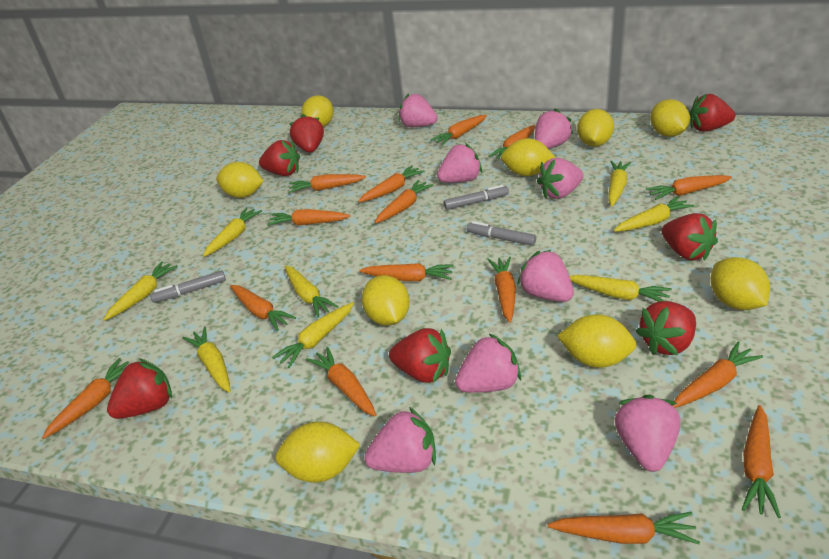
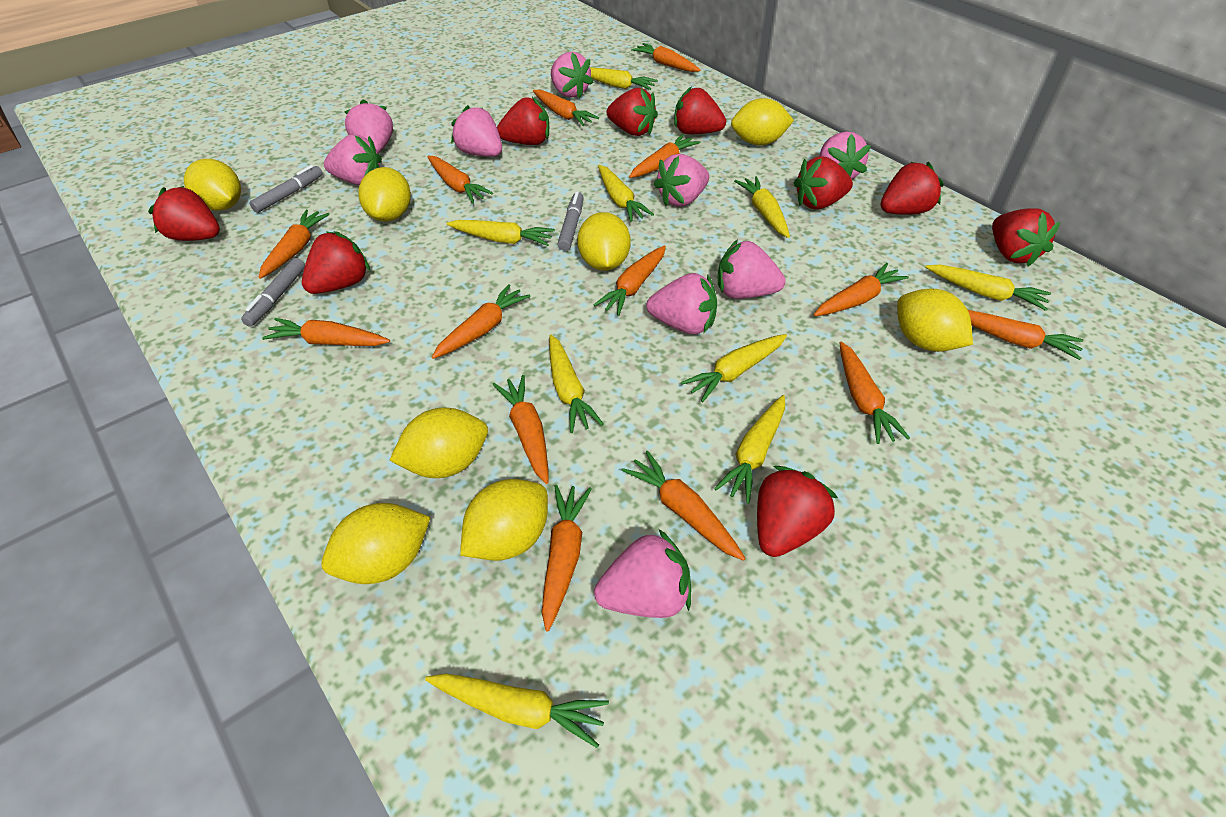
orange carrot: [42,358,129,439] [230,285,296,331] [267,209,351,226] [289,174,366,193] [306,347,377,417] [358,165,425,202] [359,263,454,281] [375,180,434,223] [430,115,487,145] [488,257,516,323] [489,125,535,159] [547,512,700,544] [646,175,732,200] [672,342,763,408] [742,405,781,518] = 15 -> [259,210,330,279] [262,318,390,346] [427,156,493,203] [432,284,531,359] [493,375,549,484] [533,90,599,126] [542,485,592,631] [594,246,666,316] [622,451,746,561] [629,134,700,178] [631,43,701,72] [814,263,909,316] [839,341,910,444] [968,310,1083,360] = 14
pink strawberry: [364,407,436,473] [398,93,438,127] [437,143,482,183] [455,334,521,393] [517,250,574,302] [535,108,573,149] [537,158,584,199] [615,395,681,472] = 8 -> [324,134,382,185] [344,99,393,153] [451,105,502,157] [551,52,593,98] [594,529,691,618] [646,273,717,334] [654,154,709,206] [718,240,786,299] [819,132,871,179] = 9
red strawberry: [107,358,172,419] [259,140,300,176] [290,114,324,153] [389,328,451,383] [636,301,696,355] [662,213,718,261] [689,94,735,132] = 7 -> [148,186,220,241] [302,231,370,294] [497,97,549,145] [606,88,658,136] [674,86,726,134] [757,466,838,557] [794,156,853,209] [881,162,944,215] [992,208,1060,267] = 9
yellow carrot: [104,262,178,320] [182,327,231,393] [203,208,262,257] [272,302,354,368] [285,265,339,318] [569,275,672,302] [608,161,631,206] [614,196,694,232] = 8 -> [425,674,609,748] [447,220,555,246] [549,335,604,433] [590,67,658,90] [598,165,654,222] [681,334,787,402] [714,395,785,504] [734,176,790,238] [925,265,1051,311] = 9
yellow lemon: [216,162,263,198] [275,421,360,483] [301,95,334,127] [362,275,410,326] [501,138,556,176] [557,314,637,368] [577,109,614,147] [650,99,690,137] [711,257,770,310] = 9 -> [184,159,241,211] [321,503,431,584] [358,167,411,222] [389,408,488,478] [460,479,548,561] [577,212,631,271] [731,98,794,145] [897,288,973,352] = 8

